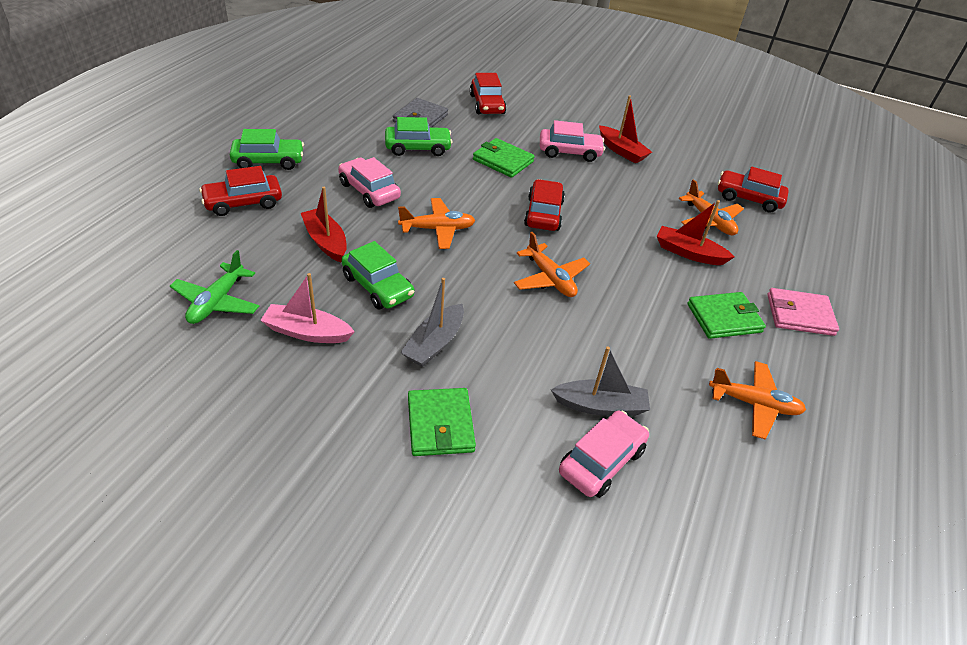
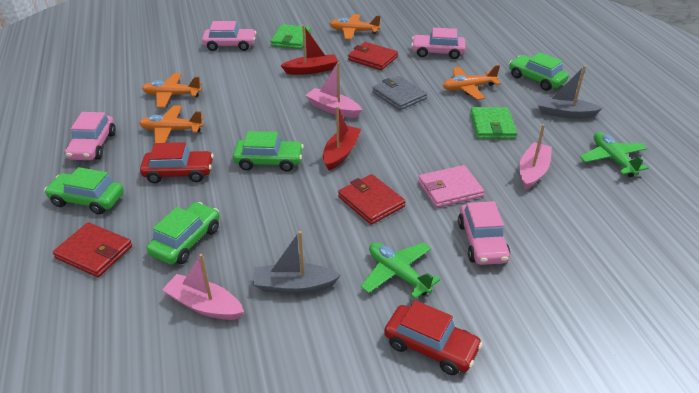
green car: [230,129,304,170] [341,241,414,309] [385,117,453,156] = 3 -> [44,167,124,215] [147,202,220,264] [233,131,304,172] [509,52,569,91] = 4
green plane: [170,250,259,324] = 1 -> [361,242,440,299] [580,132,648,177] = 2
green wallet: [408,388,476,456] [473,138,535,178] [687,292,766,339] = 3 -> [271,24,311,49] [470,107,517,139] = 2
pink boat: [260,273,355,343] = 1 -> [162,254,244,320] [305,62,362,118] [519,124,552,190] = 3
pink car: [338,157,401,208] [540,120,605,162] [559,411,649,498] = 3 -> [65,112,116,160] [202,21,257,51] [411,28,466,59] [458,201,510,265] = 4
red boat: [301,187,347,262] [599,95,652,163] [657,200,735,265] = 3 -> [280,25,338,75] [323,106,361,170] = 2
red car: [199,166,282,216] [470,73,506,114] [524,179,565,231] [718,167,789,213] = 4 -> [140,142,214,183] [384,300,483,375] = 2
red wallet: none = 0 -> [53,222,132,277] [338,174,406,225] [348,42,398,70] = 3

